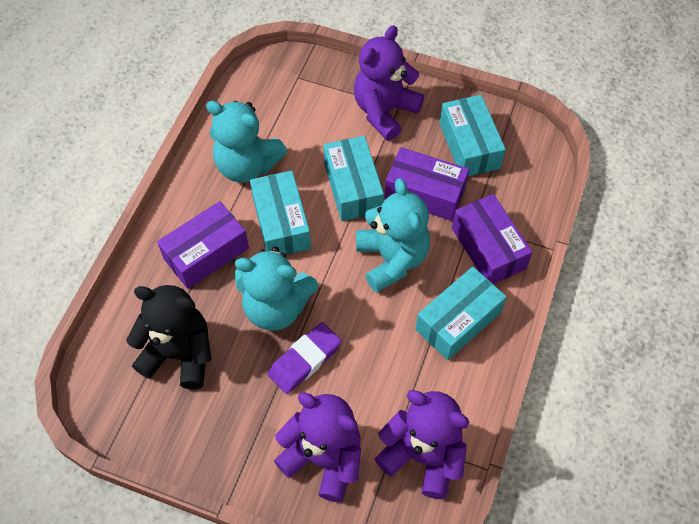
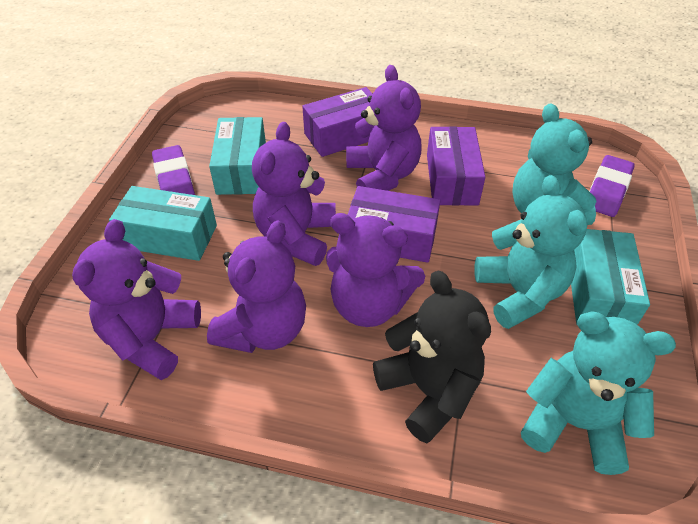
purple eraser: [268,322,342,394] = 1 -> [152,145,195,195] [589,155,635,217] = 2
purple teddy bear: [274,392,361,502] [354,25,424,141] [375,390,469,499] = 3 -> [72,219,201,380] [207,220,306,353] [252,122,336,266] [326,213,425,327] [346,65,422,191] = 5
turquoise box: [250,170,311,255] [324,136,384,221] [415,267,507,360] [439,95,506,176] = 4 -> [109,186,217,261] [209,117,266,195] [571,229,650,325] = 3

